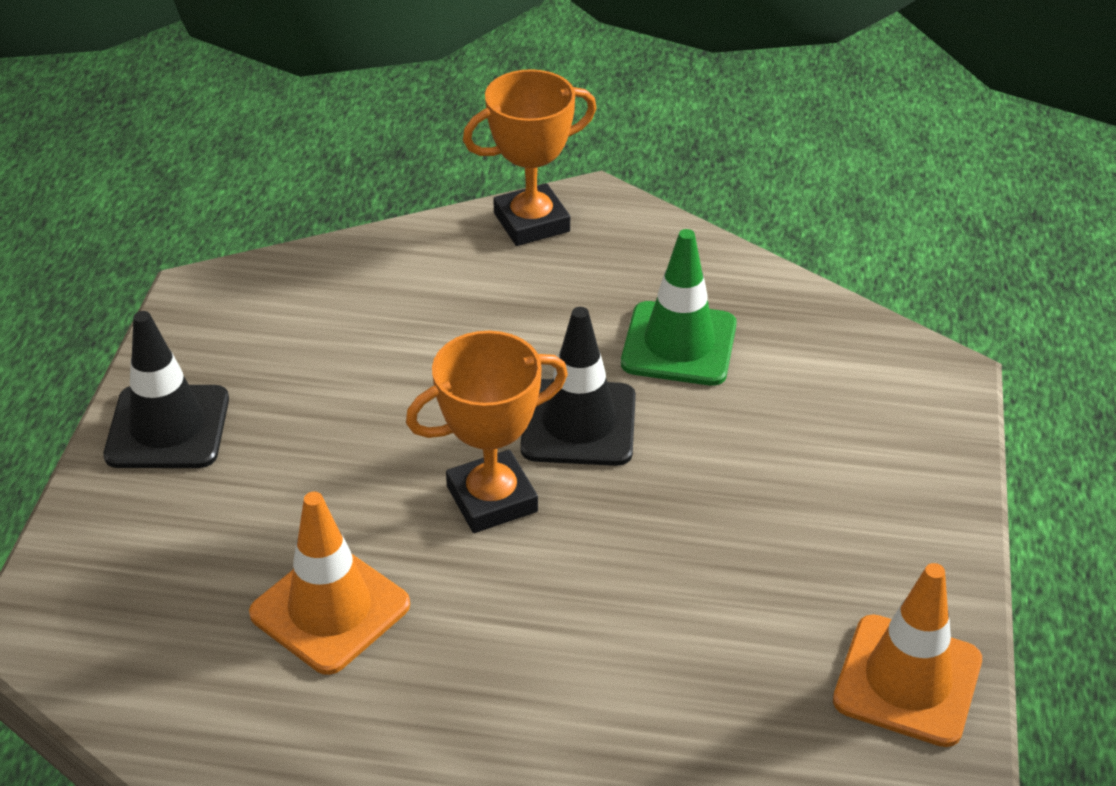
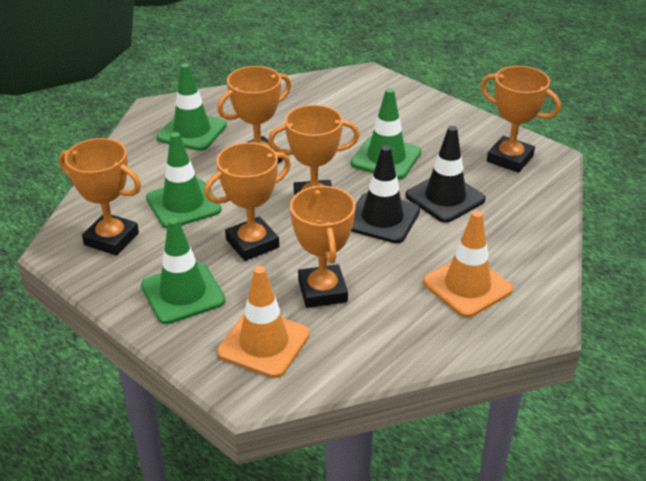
green traffic cone: [621,229,737,386] = 1 -> [141,217,226,324] [146,132,221,229] [156,63,227,151] [351,88,422,179] = 4
orange trophy: [406,331,568,533] [463,69,597,246] = 2 -> [59,138,141,255] [204,142,291,261] [217,66,291,163] [268,105,360,196] [290,186,356,308] [480,66,561,173] = 6

